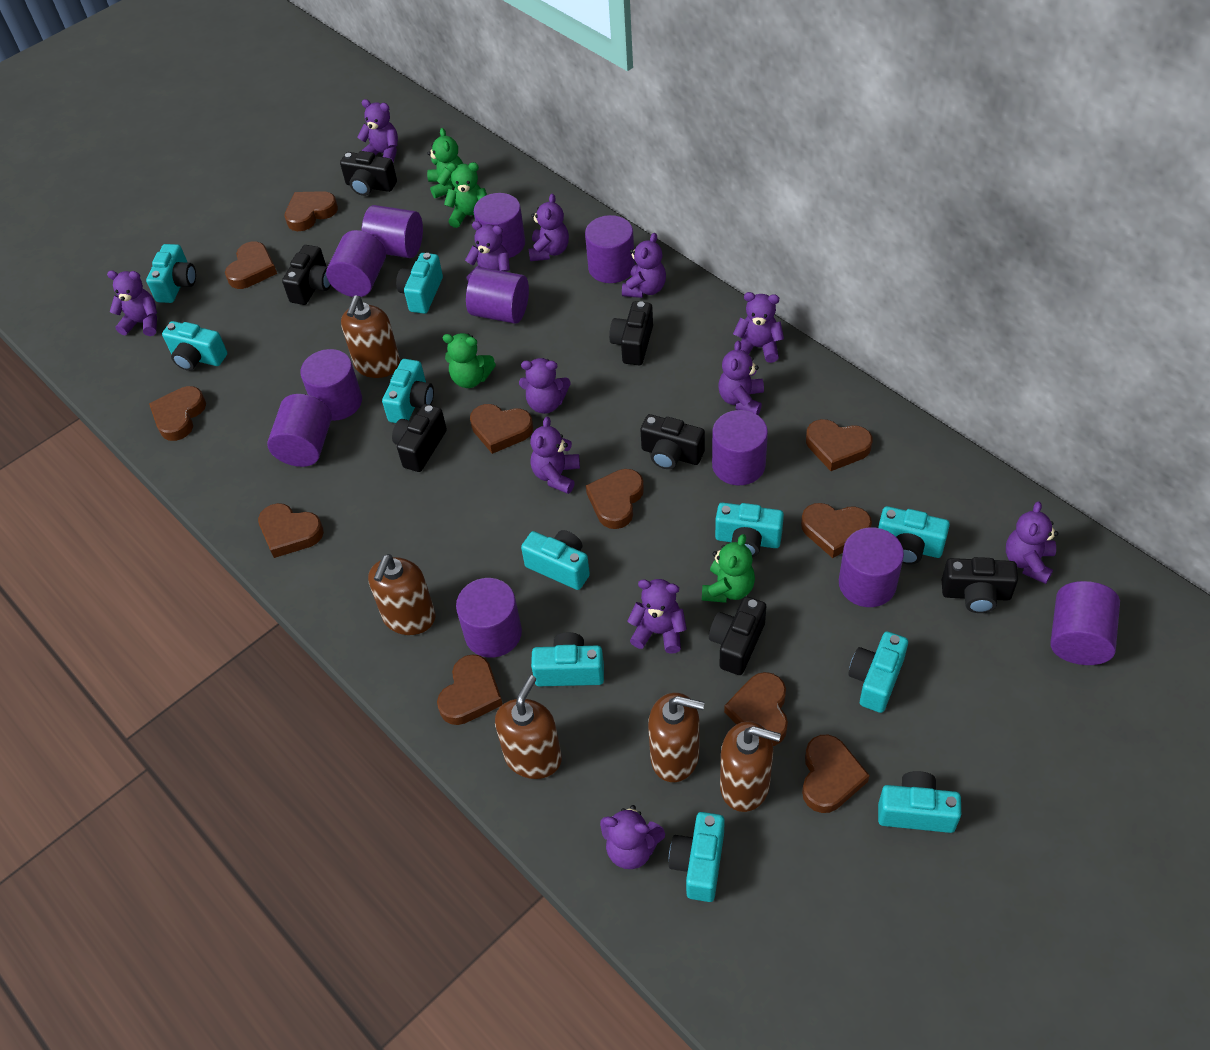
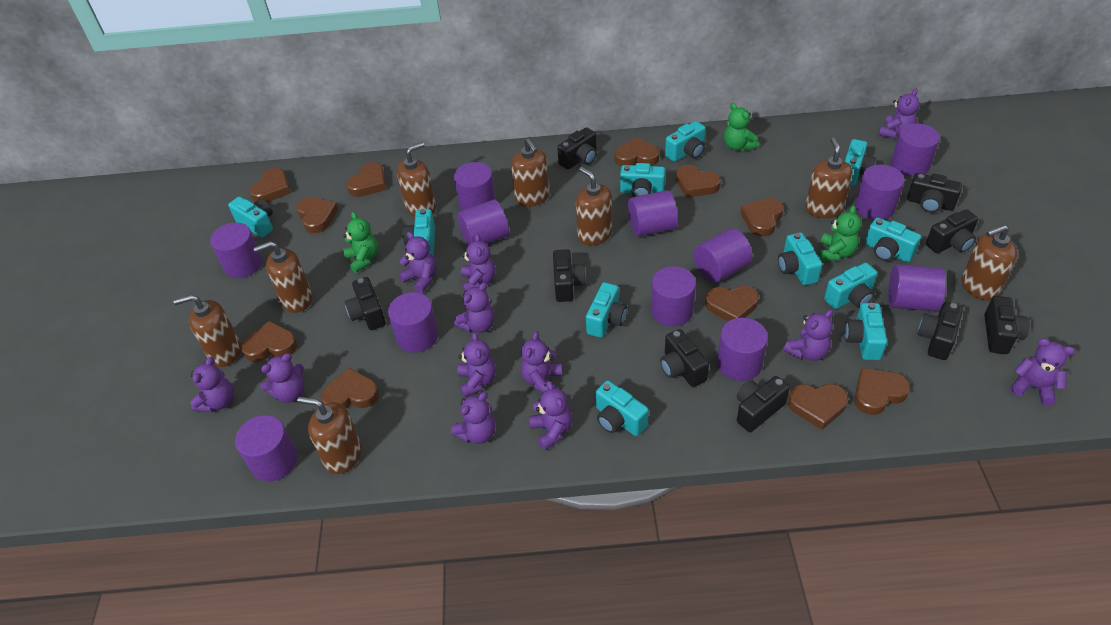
black camera: [282,245,331,305] [340,151,397,196] [392,404,447,472] [609,301,653,365] [640,414,705,469] [709,596,767,675] [942,557,1018,613] = 7 -> [345,277,386,330] [553,249,586,302] [557,127,597,169] [660,329,709,387] [736,376,790,432] [907,173,962,213] [917,302,963,360] [926,209,978,253] [984,296,1030,354] = 9
brown soap dispenser: [341,296,400,378] [368,554,436,635] [495,675,562,779] [648,693,704,782] [720,721,781,812] = 5 -> [173,295,241,367] [253,241,312,313] [297,397,362,474] [397,142,436,217] [511,138,550,207] [576,167,612,245] [805,137,853,218] [961,225,1017,301] = 8
green teddy bear: [427,128,463,198] [443,333,496,388] [444,162,487,228] [702,534,755,603] = 4 -> [343,212,378,273] [724,103,759,151] [819,205,861,261] = 3
purple cylinder: [267,394,332,467] [300,349,362,421] [326,230,386,297] [361,205,423,258] [456,578,522,658] [466,267,529,324] [474,193,525,258] [585,215,635,283] [712,410,768,485] [839,528,904,607] [1051,581,1120,665] = 11 -> [210,223,263,278] [235,415,297,481] [388,292,439,353] [454,162,496,211] [457,200,509,246] [628,190,678,237] [651,266,696,327] [694,228,753,283] [717,318,768,381] [855,165,905,220] [888,264,946,311] [891,123,940,177] = 12

